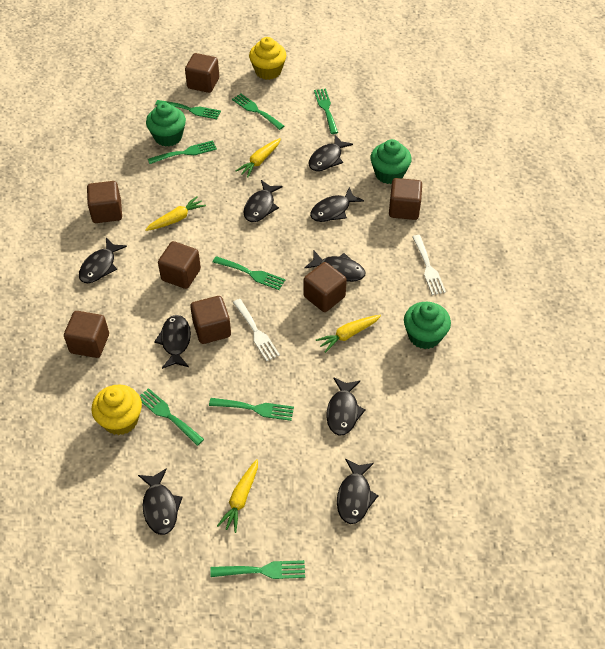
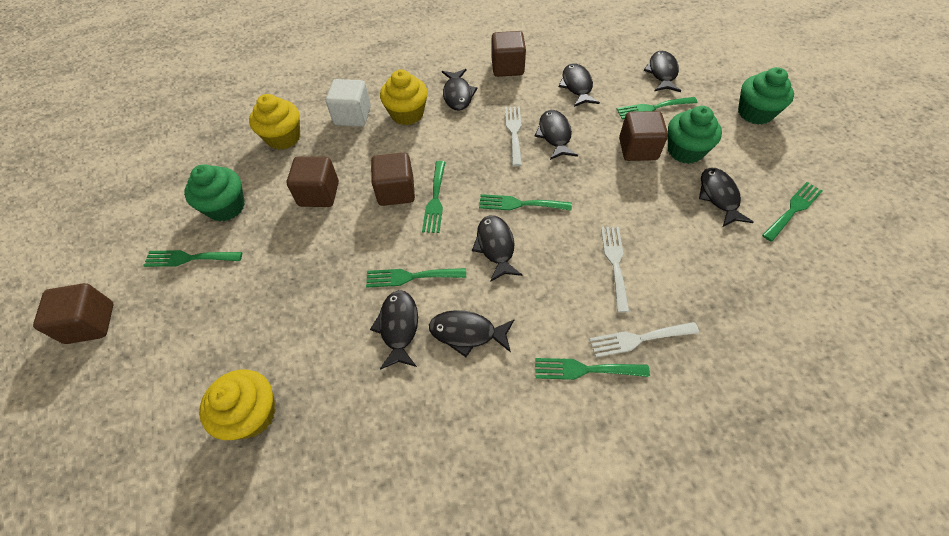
black fish: [79,238,127,283] [138,468,183,535] [154,315,191,369] [244,180,283,222] [304,251,366,282] [309,135,353,171] [310,187,364,222] [326,377,366,436] [337,458,379,524] = 9 -> [370,290,418,370] [429,310,515,357] [442,69,478,111] [472,215,523,282] [535,110,578,160] [559,63,600,107] [643,51,681,92] [699,168,753,227] = 8
brown cube: [64,311,109,358] [87,181,122,223] [158,241,201,289] [185,53,219,93] [190,296,231,344] [304,262,347,312] [389,178,422,220] = 7 -> [33,283,113,344] [287,156,339,207] [371,153,415,206] [492,31,526,77] [619,111,668,161] = 5
green fork: [140,388,204,446] [148,140,217,164] [155,100,221,119] [209,398,294,421] [210,560,305,579] [213,256,285,290] [232,93,284,130] [314,88,338,134] = 8 -> [143,250,242,267] [366,268,466,288] [422,161,446,233] [479,194,572,211] [535,358,650,380] [617,97,697,119] [762,182,823,242] = 7
white cube: none = 0 -> [326,79,371,127] = 1
white fork: [233,299,280,361] [412,235,446,295] = 2 -> [505,106,522,166] [590,322,699,357] [601,227,629,313] = 3
yellow carrot: [145,196,206,231] [217,459,258,533] [236,138,281,178] [316,315,381,353] = 4 -> none = 0
yellow cupcake: [92,385,142,435] [249,37,286,80] = 2 -> [199,370,276,440] [249,94,300,150] [380,70,428,125] = 3

